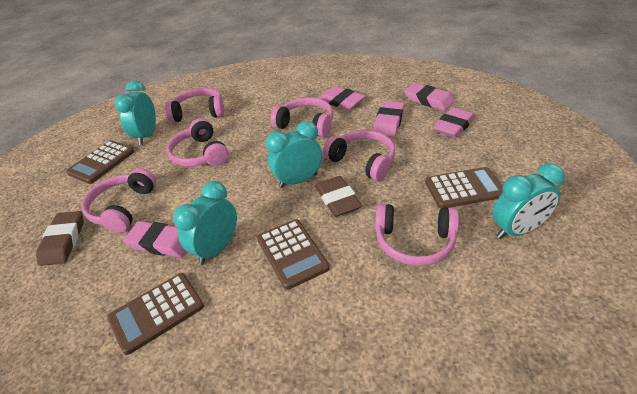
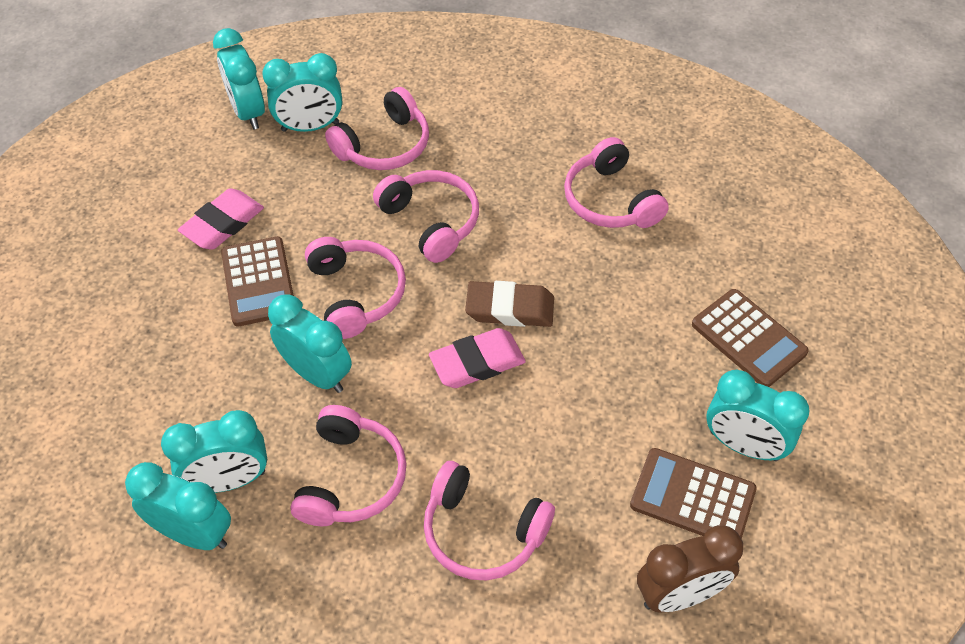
brown calculator: [66,140,134,184] [107,273,204,355] [257,219,330,290] [425,167,503,208] = 4 -> [221,236,294,327] [630,448,757,539] [692,289,809,387] = 3
brown clock: none = 0 -> [637,525,743,612] = 1
brown eraser: [36,211,84,266] [315,176,362,217] = 2 -> [465,281,554,327] = 1
pink eraser: [124,221,186,257] [319,86,365,110] [373,101,405,137] [405,83,454,111] [433,107,475,138] = 5 -> [178,188,264,250] [429,328,526,388] = 2
turquoise clock: [115,80,156,145] [173,181,237,265] [266,121,322,188] [492,163,565,239] = 4 -> [125,462,231,550] [161,410,267,493] [213,28,265,130] [262,53,342,132] [268,294,352,393] [707,370,809,461] = 6

